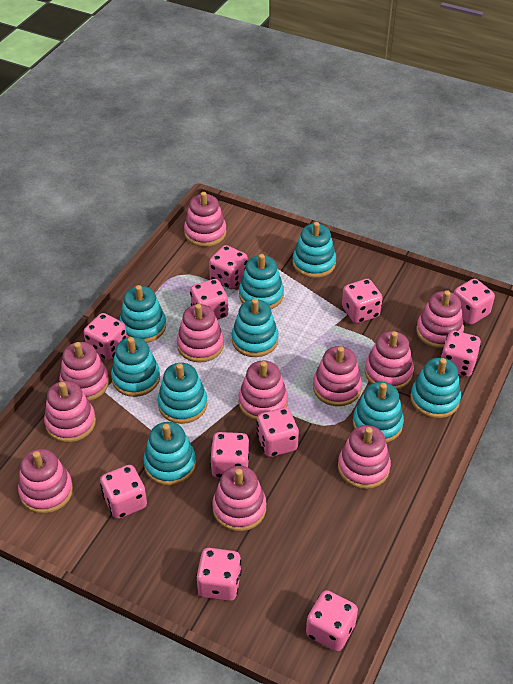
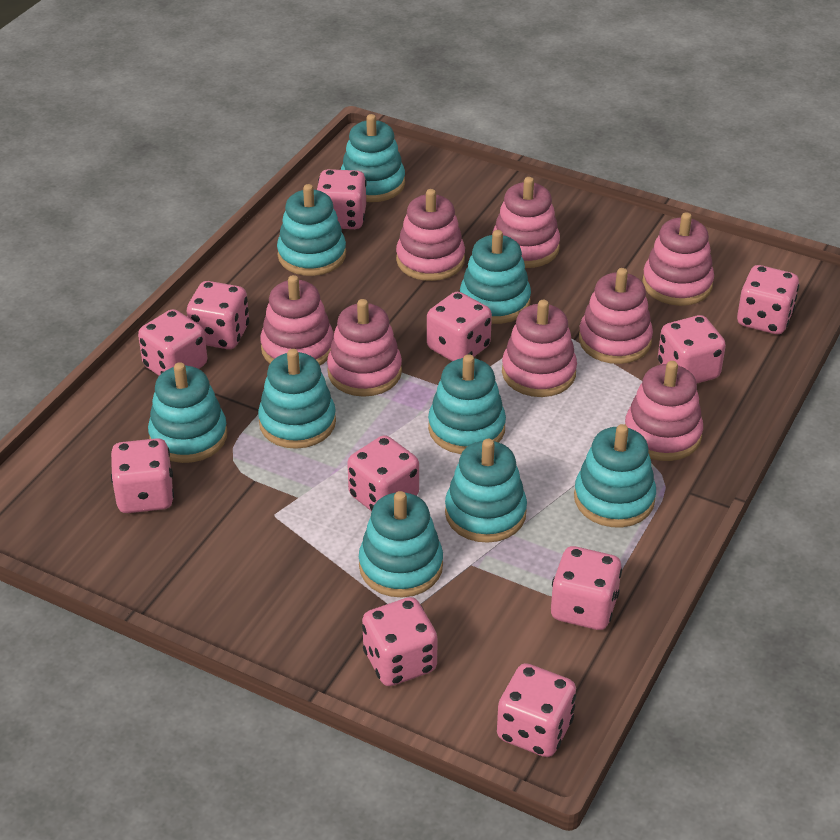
pink stacking toy: [18,449,73,514] [44,381,96,442] [59,342,109,401] [177,304,224,362] [184,192,227,247] [212,466,266,531] [238,361,288,421] [313,346,362,406] [338,425,391,489] [365,331,414,390] [416,290,464,349] = 11 -> [260,275,334,365] [327,299,402,397] [396,189,465,281] [492,177,560,268] [502,300,577,397] [579,268,653,364] [625,361,703,461] [642,212,714,306] = 8

